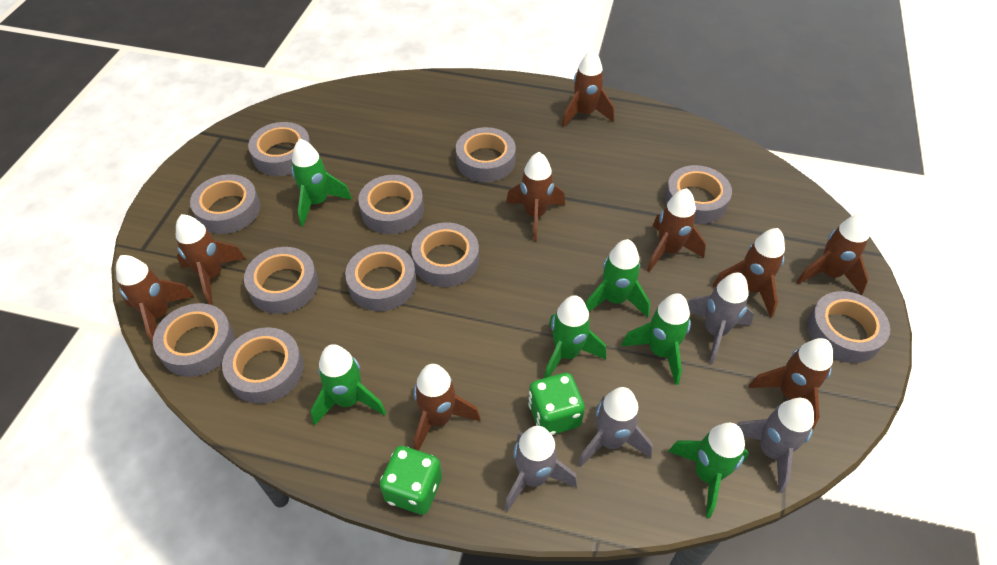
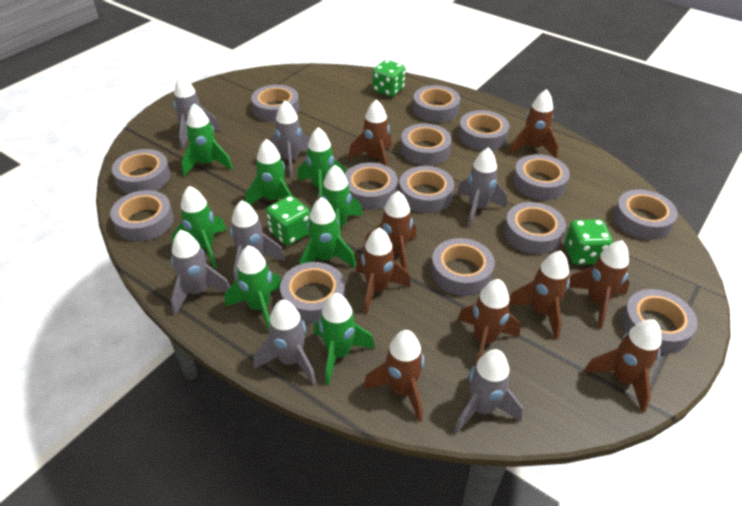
green dice: [380,446,442,515] [528,373,585,435] = 2 -> [266,196,310,245] [372,60,406,97] [565,219,613,265] = 3
green rocket: [291,139,352,226] [311,344,386,426] [544,295,606,378] [586,239,650,317] [621,293,691,385] [668,423,749,518] = 6 -> [172,186,226,269] [181,104,233,176] [225,245,281,330] [245,139,292,205] [297,127,346,198] [299,197,356,268] [310,165,363,237] [314,293,375,385] = 8
grey rocket: [504,426,577,512] [578,387,653,467] [688,273,754,364] [737,398,814,493] = 4 -> [171,230,230,315] [174,75,221,149] [230,200,285,283] [253,300,316,385] [269,100,310,178] [454,349,523,434] [457,148,507,227] = 7
grey tape: [153,303,235,377] [190,174,261,234] [222,327,304,404] [244,247,318,314] [248,122,311,176] [345,244,417,311] [358,175,424,234] [411,222,479,287] [455,127,516,182] [665,165,732,224] [807,291,890,363] = 11 -> [110,190,174,242] [112,149,171,194] [251,84,299,122] [280,262,345,323] [345,162,398,210] [399,166,454,213] [400,123,452,166] [413,85,460,123] [431,238,495,296] [458,110,509,151] [504,202,566,254] [513,154,570,200] [613,189,678,240] [621,289,697,354] = 14

